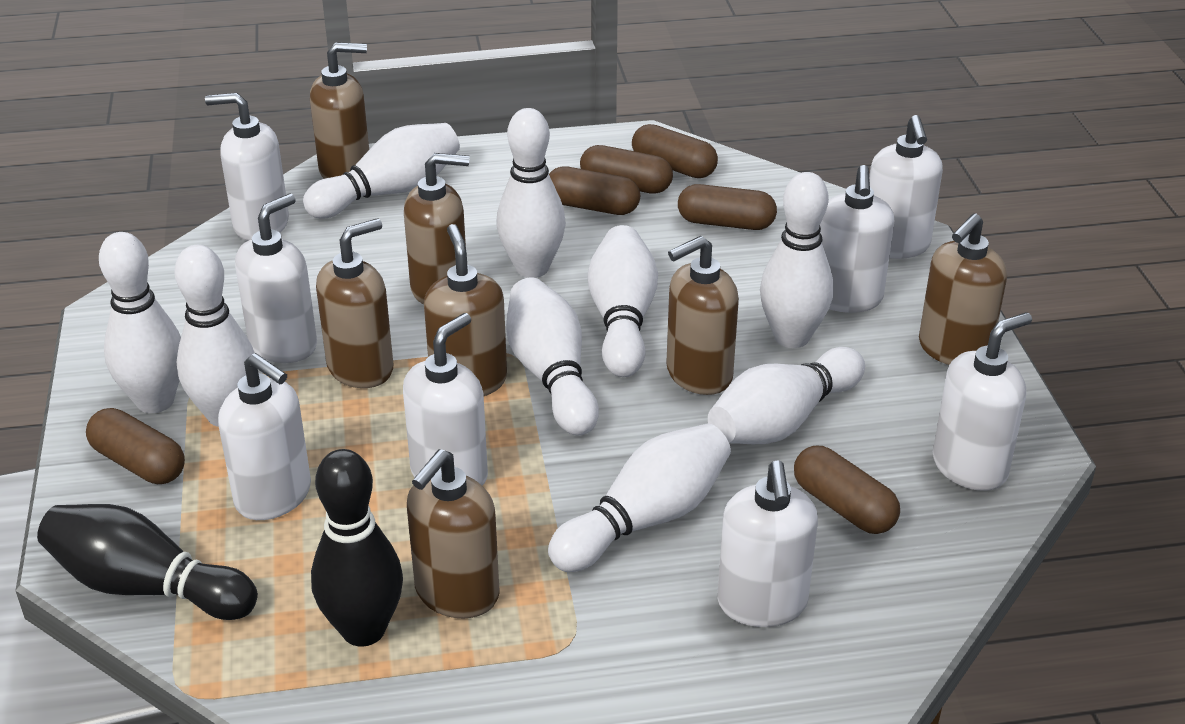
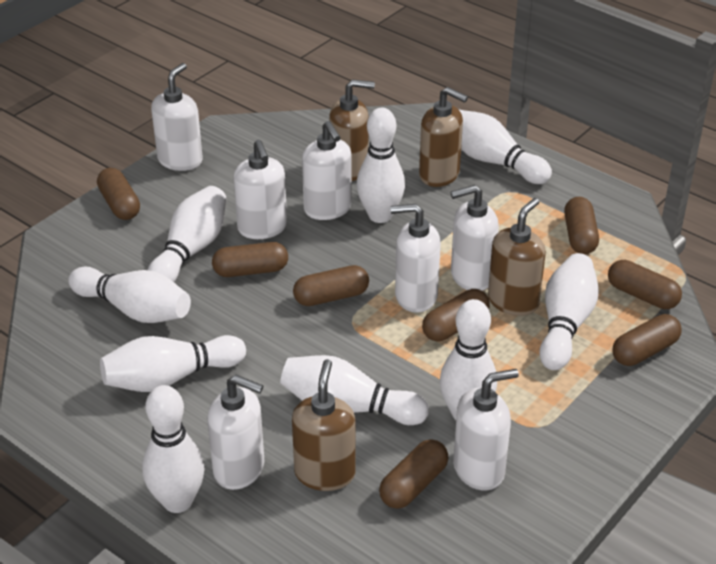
black bowling pin: [37,504,258,620] [311,449,403,647] = 2 -> none = 0
brown capsule: [86,408,185,484] [549,166,640,215] [580,145,673,194] [632,124,718,178] [678,184,777,230] [794,446,900,534] = 6 -> [97,168,140,220] [212,242,288,277] [293,265,369,306] [379,439,448,509] [422,289,490,341] [564,197,599,254] [608,260,682,309] [613,314,681,366] = 8
brown soap dispenser: [310,42,369,179] [316,218,393,388] [404,153,469,305] [407,449,500,619] [424,224,507,396] [666,236,739,395] [919,213,1007,365] = 7 -> [292,359,356,491] [329,79,375,181] [419,87,468,187] [488,198,546,316] = 4
white soap dispenser: [205,93,289,241] [218,353,311,520] [235,194,317,363] [403,313,488,486] [717,460,818,627] [820,165,894,313] [869,115,943,259] [933,312,1032,491] = 8 -> [151,63,203,171] [207,375,265,490] [233,140,287,239] [302,121,352,220] [391,204,441,313] [451,185,499,291] [453,369,519,491] = 7

